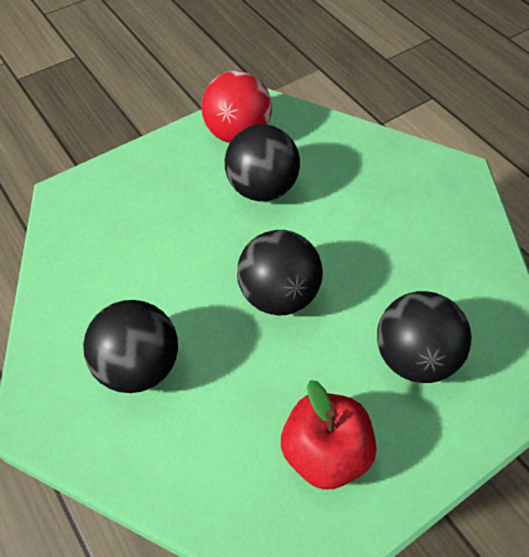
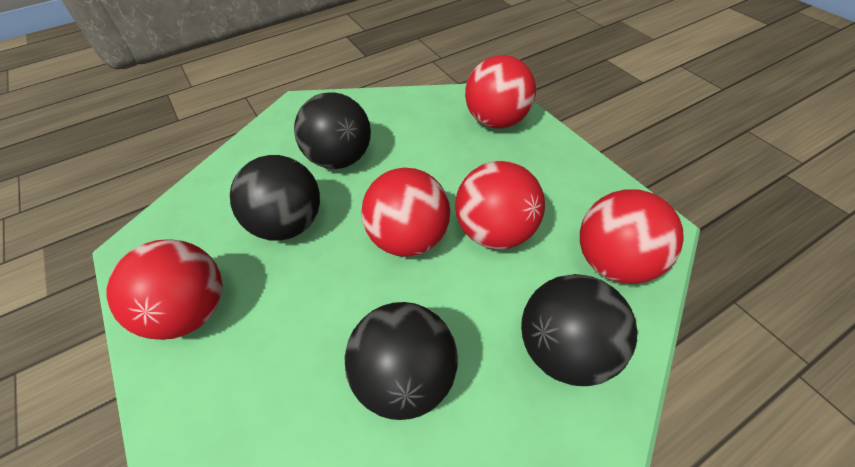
red apple: [281,380,376,490] = 1 -> none = 0
red ball: [202,71,272,143] = 1 -> [107,239,223,340] [361,168,450,257] [455,161,545,249] [465,55,536,129] [580,189,684,284] = 5

